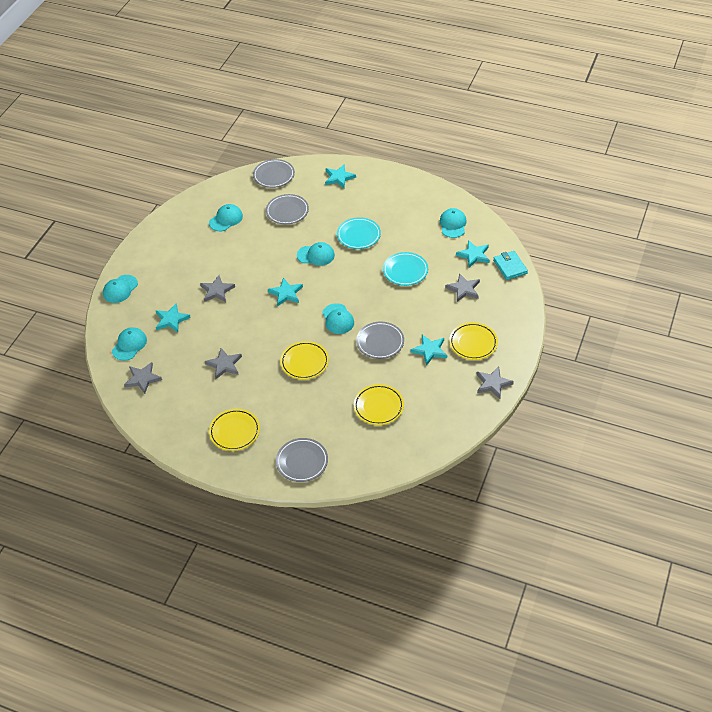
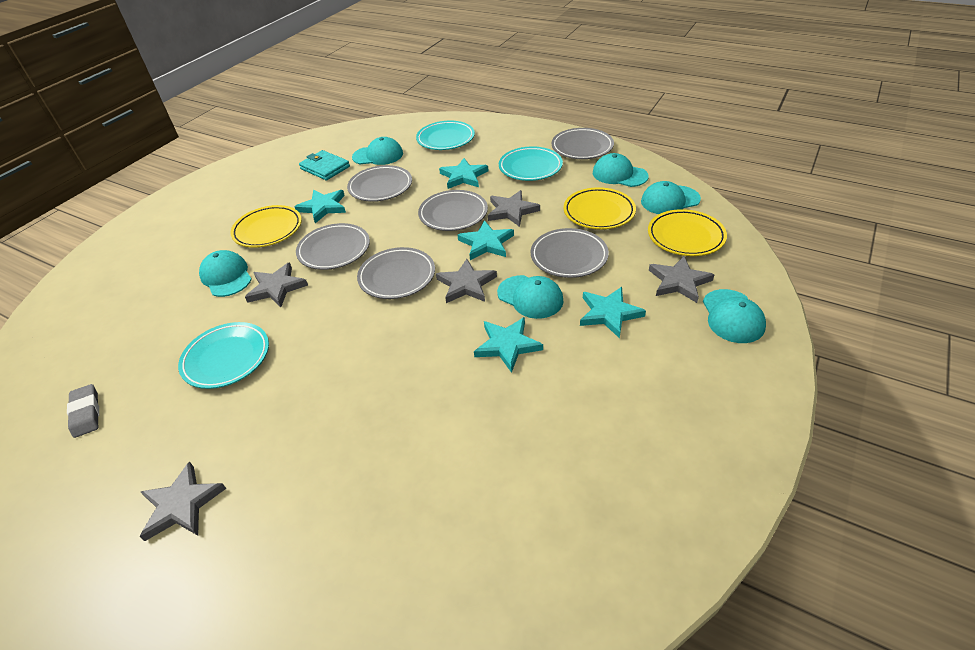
grey eraser: none = 0 -> [67,384,99,438] = 1
grey plate: [253,159,295,188] [266,194,309,224] [276,438,328,482] [356,322,404,359] = 4 -> [296,223,370,270] [347,165,412,202] [357,247,435,299] [418,190,488,231] [531,228,609,278] [552,128,614,159] = 6
turquoise plate: [337,217,381,249] [383,252,428,286] = 2 -> [178,322,269,389] [416,121,475,150] [499,146,563,181] = 3
yellow plate: [209,409,260,451] [280,341,329,380] [354,384,404,425] [449,322,498,360] = 4 -> [230,205,302,248] [564,187,636,229] [648,209,727,256] = 3

